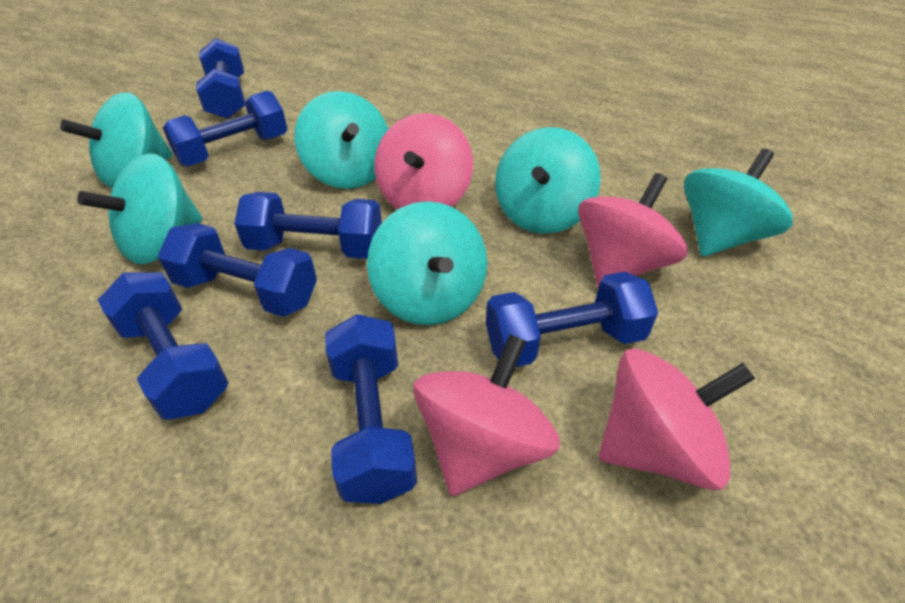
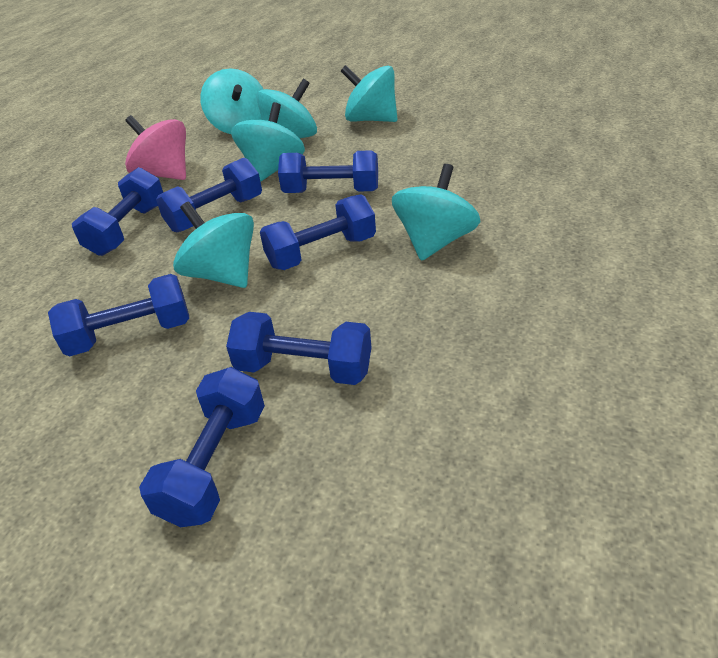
pink spinning top: [374,113,473,209] [413,334,560,496] [578,173,687,288] [599,348,756,490] = 4 -> [125,115,186,180] = 1

